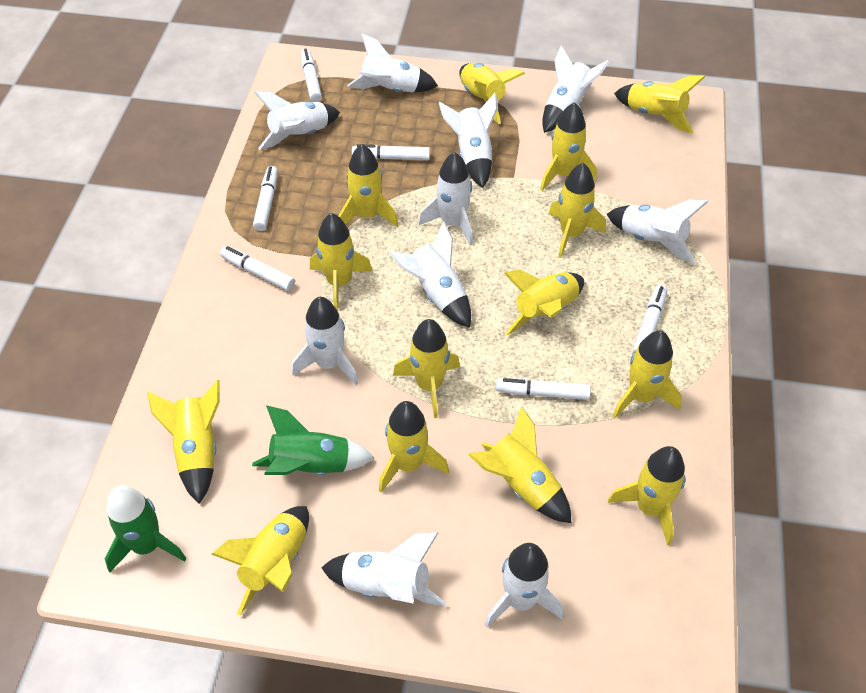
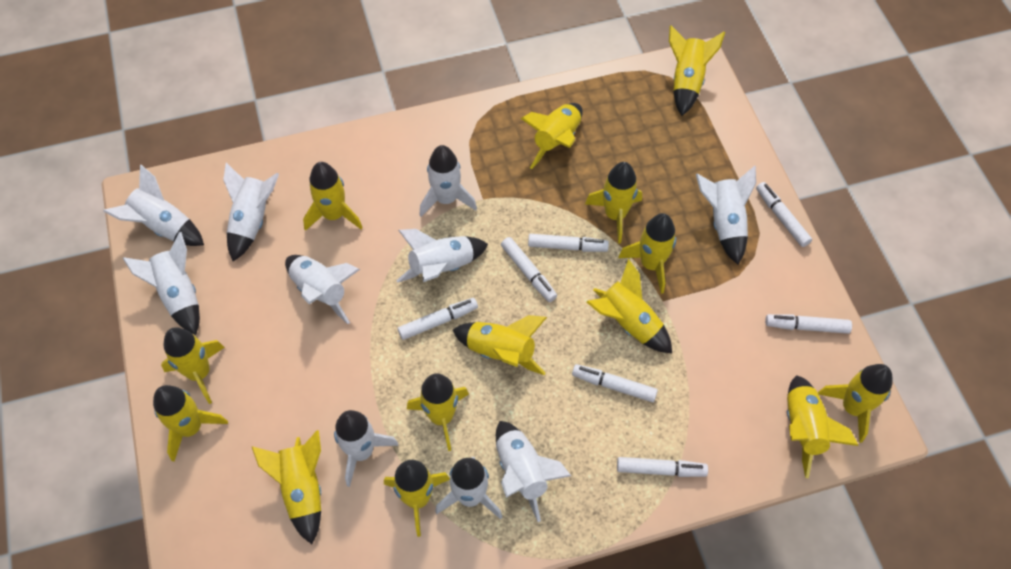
green rocket: [105,485,187,573] [252,405,374,475] = 2 -> none = 0
white marker: [220,246,295,291] [253,166,278,231] [301,49,322,102] [352,144,430,160] [496,378,591,400] [633,285,667,352] = 6 -> [398,298,478,340] [501,237,557,302] [528,234,609,252] [572,364,658,402] [617,457,708,477] [756,182,812,247] [765,314,852,334] = 7

